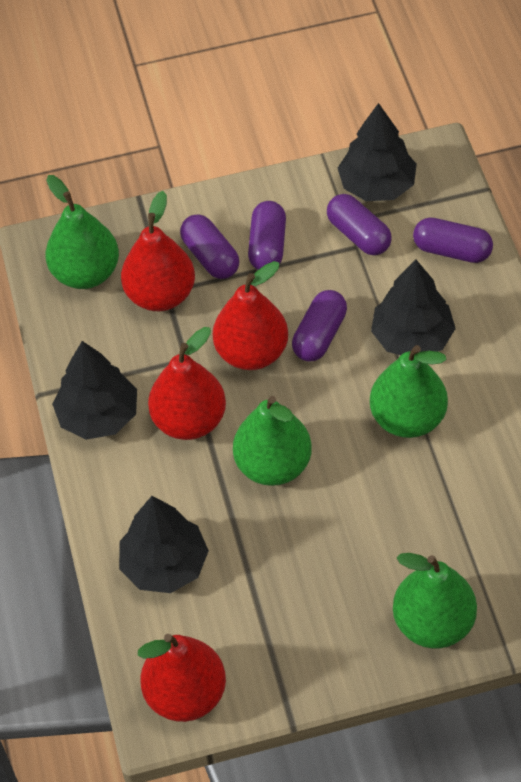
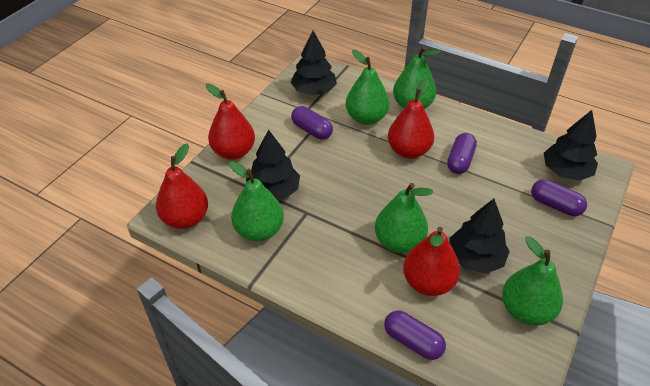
green pear: [45,175,119,289] [233,396,312,486] [370,345,448,438] [393,553,477,648] = 4 -> [229,161,284,241] [346,50,389,125] [375,183,433,253] [393,46,441,109] [502,236,563,326] = 5
purple capsule: [180,214,239,279] [248,201,286,270] [292,290,347,362] [327,194,392,255] [413,217,493,263] = 5 -> [291,106,333,140] [384,310,446,360] [447,133,477,174] [531,179,587,216] = 4

